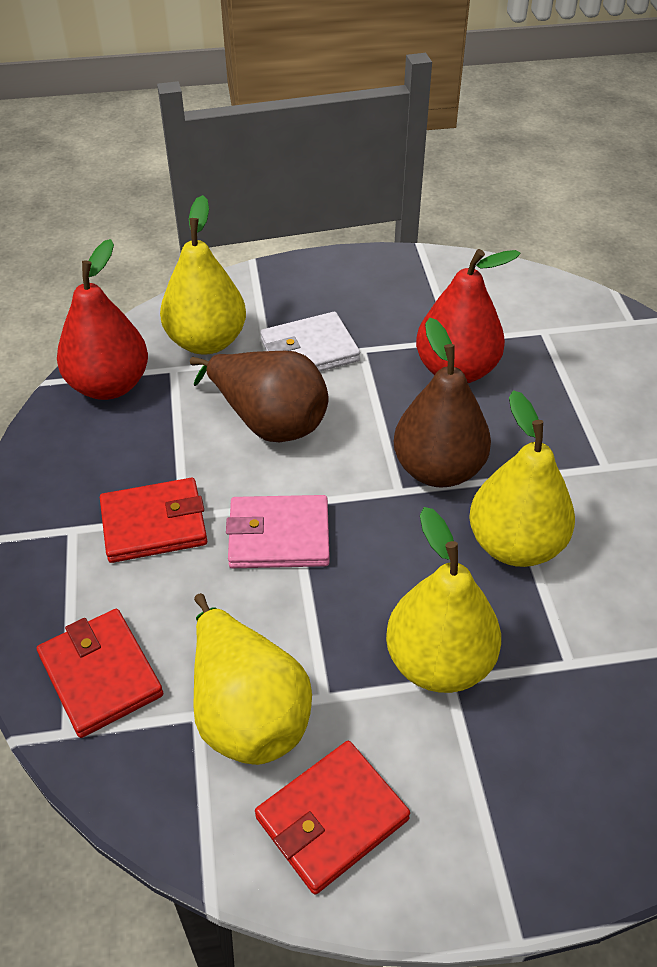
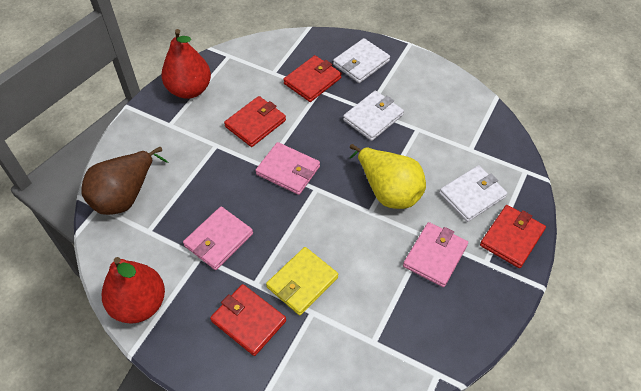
brown pear: [190,351,329,442] [394,318,491,488] = 2 -> [81,147,168,215] = 1
pink wallet: [226,495,330,568] = 1 -> [183,207,253,270] [256,142,320,195] [403,222,468,287] = 3
red wallet: [37,609,163,738] [100,478,207,563] [255,741,410,895] = 3 -> [210,284,286,356] [224,96,286,147] [283,55,342,102] [480,205,546,268] = 4
white wallet: [260,312,360,371] = 1 -> [333,38,390,83] [343,90,404,141] [439,165,507,222] = 3
yellow pear: [160,195,246,355] [194,593,312,765] [386,507,501,693] [469,390,575,567] = 4 -> [350,144,426,209] = 1
yellow wallet: none = 0 -> [266,247,338,315] = 1

